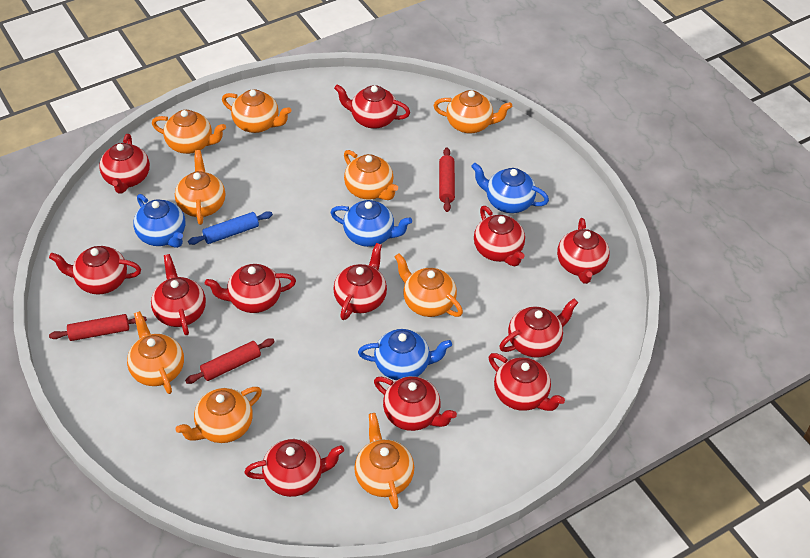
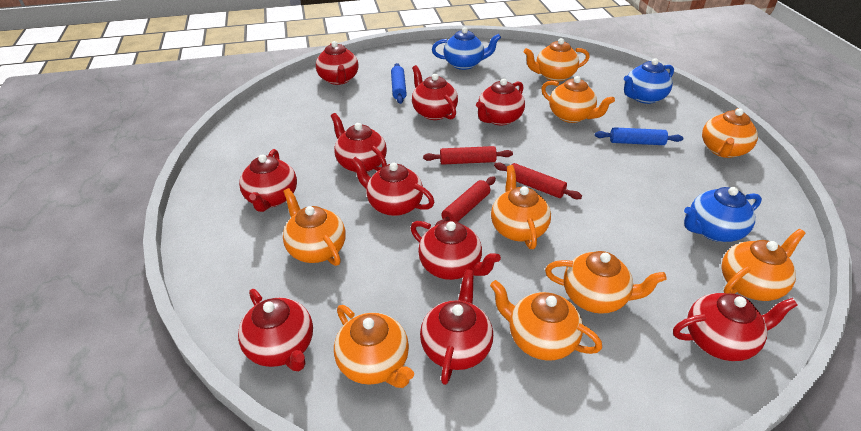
blue rolling pin: [188,211,273,245] = 1 -> [391,63,407,104] [595,127,683,145] = 2
blue teapot: [133,194,185,248] [330,200,412,247] [358,329,452,380] [471,163,549,213] = 4 -> [432,27,501,70] [624,58,674,104] [684,187,762,242] = 3
red teapot: [49,246,141,295] [99,134,150,193] [151,254,206,335] [205,264,296,313] [244,439,344,497] [333,243,387,320] [334,84,410,129] [374,376,457,431] [474,206,525,266] [489,353,565,411] [499,298,578,357] [557,218,610,284] = 12 -> [238,289,313,371] [239,149,297,212] [316,41,359,85] [331,113,387,173] [351,157,434,216] [410,221,501,280] [412,65,458,120] [420,269,493,385] [476,78,525,125] [673,293,798,361] = 10

